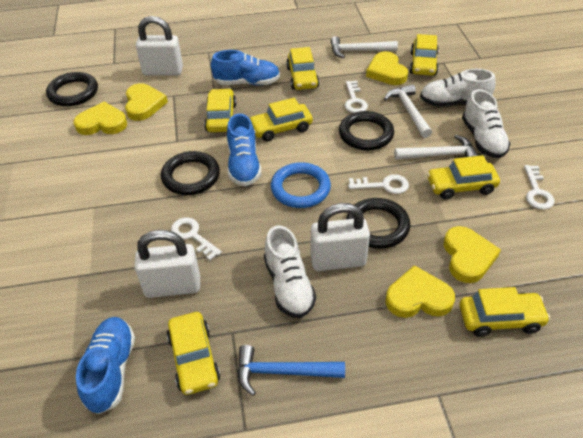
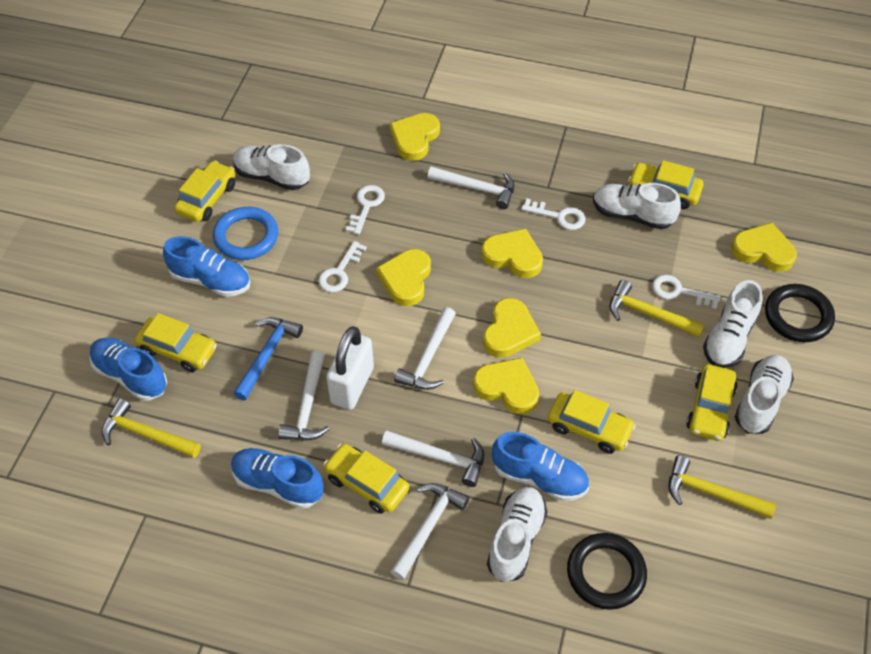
black ring: [46,72,98,106] [161,151,220,195] [339,111,394,151] [346,198,410,249] = 4 -> [567,533,647,610] [765,284,835,342] = 2
blue shoe: [76,317,135,414] [211,50,280,85] [227,114,262,186] = 3 -> [89,338,167,401] [163,236,250,297] [231,448,324,509] [492,432,589,501] = 4
white hammer: [331,36,398,58] [384,84,432,138] [394,135,478,160] = 3 -> [278,351,329,440] [382,430,484,487] [390,483,469,580] [394,307,456,390] [428,166,514,209] = 5
white padlock: [134,230,200,298] [136,16,183,76] [311,203,370,271] = 3 -> [326,326,374,410] = 1
white shoe: [264,225,316,318] [420,69,496,107] [462,89,511,158] = 3 -> [233,144,310,190] [487,487,547,582] [593,183,681,230] [703,280,762,368] [735,355,794,434] = 5
yellow car: [167,312,220,395] [204,88,236,132] [250,98,313,142] [286,47,319,90] [409,34,439,76] [427,155,500,200] [459,287,550,337] = 7 -> [135,313,217,372] [174,161,235,222] [323,444,409,514] [548,390,636,454] [628,160,703,209] [686,364,737,441] = 6
yellow hammer: none = 0 -> [102,398,201,458] [610,280,705,337] [668,455,776,519] = 3
yellow heart: [74,102,127,135] [125,83,168,121] [366,51,408,85] [385,265,455,318] [444,226,501,283] = 5 -> [376,249,431,306] [389,113,440,161] [473,358,539,414] [481,228,543,278] [483,298,541,357] [731,222,797,272] = 6

